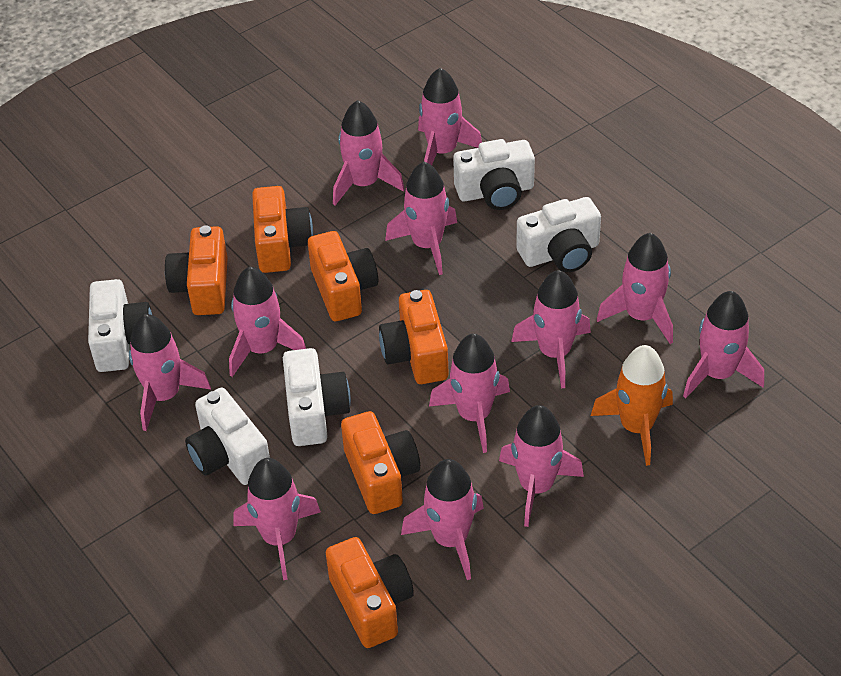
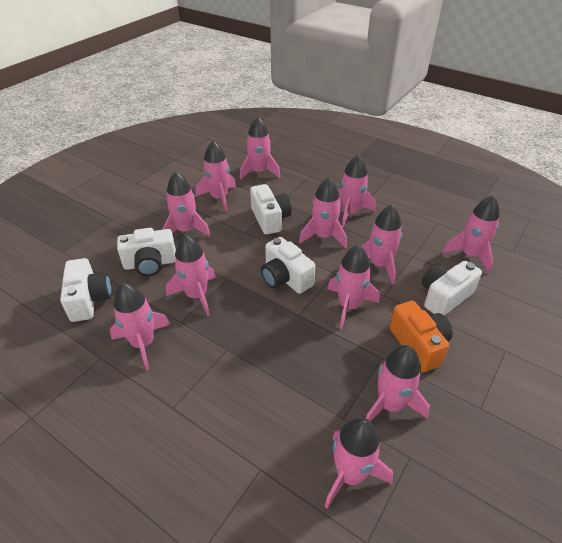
orange camera: [165,225,228,315] [252,186,313,273] [308,231,378,321] [326,537,414,648] [341,411,420,514] [379,290,448,384] = 6 -> [389,301,453,372] = 1
orange rocket: [591,345,673,466] = 1 -> none = 0

